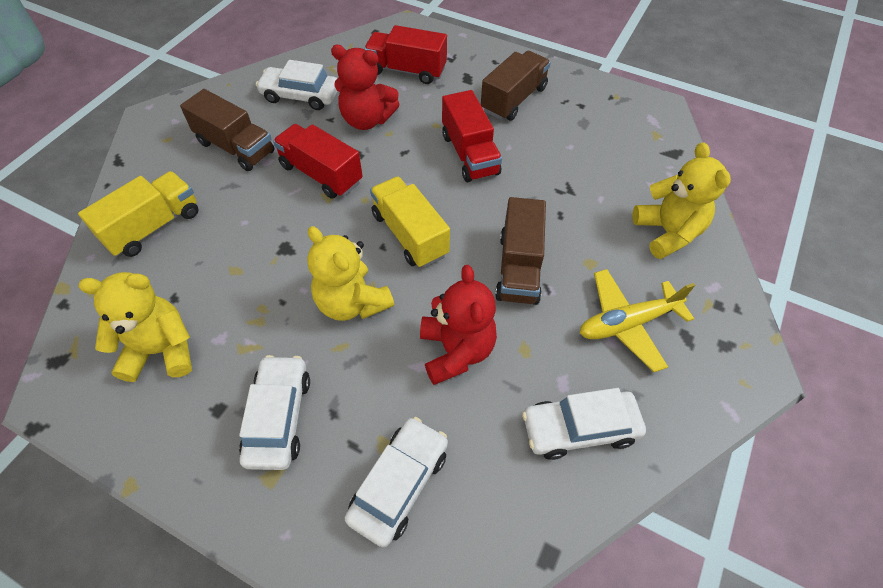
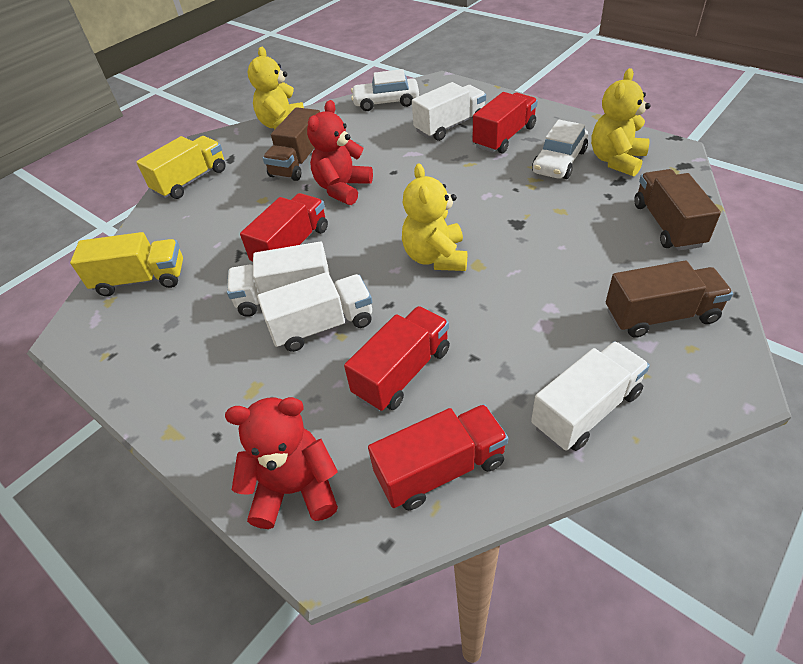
red truck: [273,124,363,199] [364,25,447,84] [442,90,502,182] = 3 -> [240,193,328,262] [344,306,450,412] [368,404,508,510] [473,92,538,153] = 4
white car: [239,355,310,470] [256,60,337,110] [345,417,448,547] [522,388,646,460] = 4 -> [351,69,419,111] [532,120,588,179] = 2
white truck: none = 0 -> [227,242,329,317] [257,272,372,352] [412,82,486,141] [531,341,650,451] = 4
yellow plane: [580,269,695,372] = 1 -> none = 0

